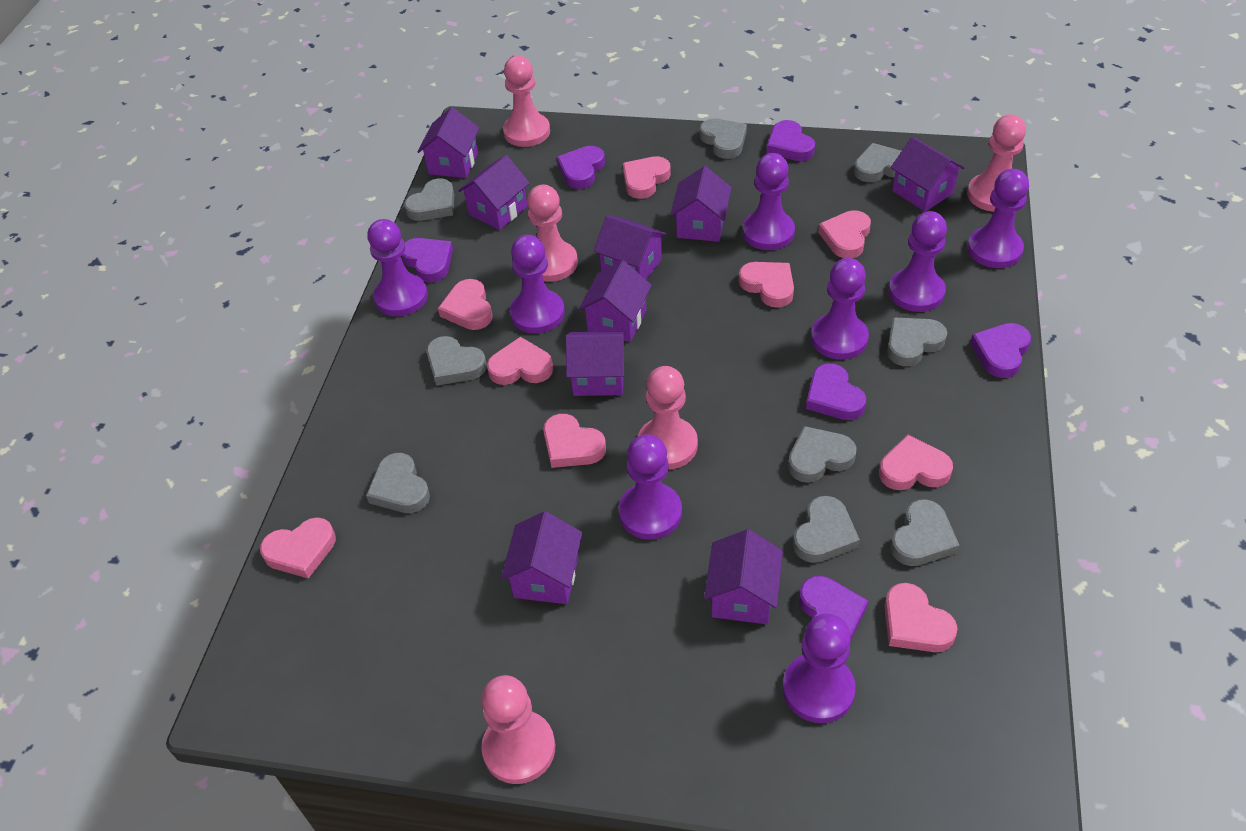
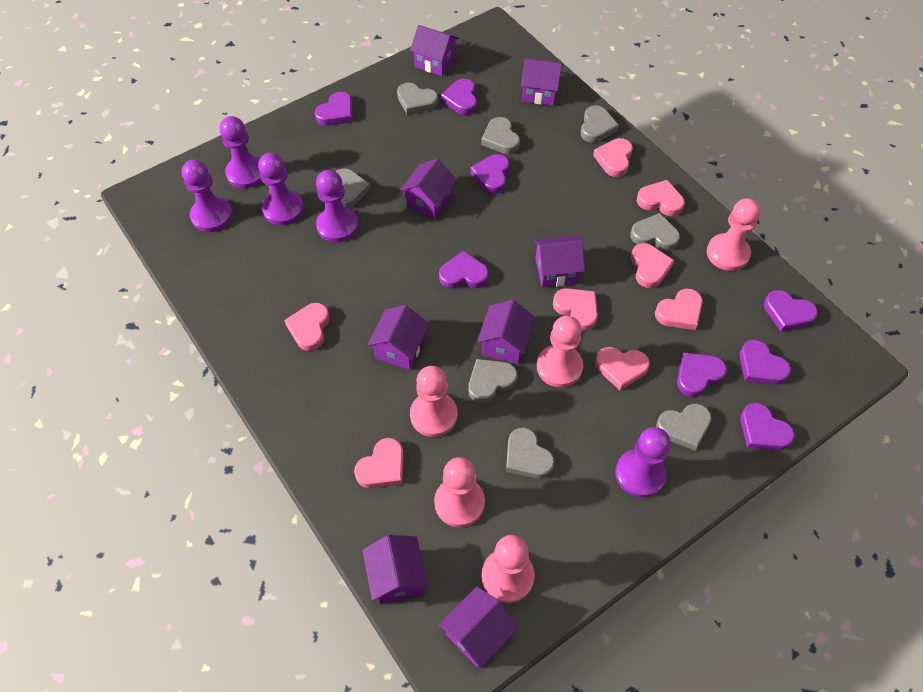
grey heart: [366,453,430,513] [404,178,454,221] [426,336,487,386] [700,119,747,159] [788,426,857,483] [793,496,860,563] [854,143,901,182] [887,317,947,366] [891,499,960,566] = 9 -> [335,168,370,208] [397,83,438,115] [468,359,517,404] [481,117,520,154] [506,427,554,479] [581,105,619,143] [630,213,680,251] [656,403,712,451] = 8
pink heart: [260,517,336,579] [438,279,492,330] [487,337,553,385] [543,414,606,468] [623,156,671,199] [739,262,794,308] [818,210,871,258] [879,435,953,490] [884,583,958,652] = 9 -> [284,303,330,351] [354,438,404,488] [553,288,598,331] [593,138,633,177] [595,347,650,391] [631,243,674,288] [637,180,685,216] [655,289,703,330] = 8
purple heart: [402,238,453,283] [557,146,605,189] [766,120,815,161] [799,576,868,639] [806,363,866,420] [970,323,1031,378] = 6 -> [315,92,352,126] [439,251,489,289] [441,79,477,115] [470,154,509,194] [677,352,727,397] [740,340,791,385] [740,403,794,451] [764,290,818,332] = 8
purple house: [418,107,479,178] [458,155,530,230] [501,511,582,604] [565,331,626,396] [578,260,652,342] [594,215,666,279] [670,166,732,242] [704,529,783,624] [891,137,965,212] = 9 -> [362,535,428,605] [367,305,429,370] [400,158,457,220] [410,25,459,76] [439,586,518,668] [477,300,535,364] [521,58,563,106] [534,235,585,288] = 8
purple pawn: [367,219,428,316] [510,235,565,334] [619,434,682,540] [743,153,795,250] [783,614,856,723] [811,258,869,360] [889,211,947,312] [967,169,1029,268] = 8 -> [182,160,233,232] [220,116,262,189] [258,153,304,225] [316,170,358,242] [615,427,671,498] = 5

